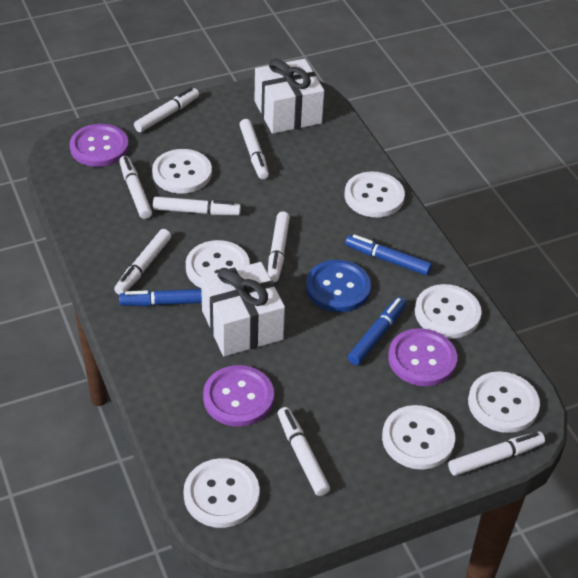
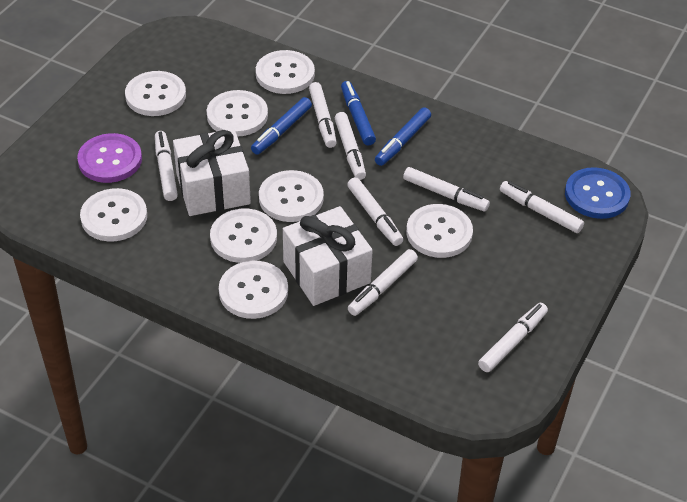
purple button: [69,124,129,167] [203,365,274,427] [388,328,457,386] = 3 -> [77,133,142,183] = 1
white button: [152,149,212,193] [183,458,260,528] [186,240,250,288] [345,172,405,217] [382,405,455,470] [415,284,482,339] [468,371,540,433] = 7 -> [80,188,147,242] [125,71,186,116] [207,90,268,137] [210,209,277,263] [219,261,288,319] [256,50,315,94] [259,170,324,222] [406,204,473,258] = 8

